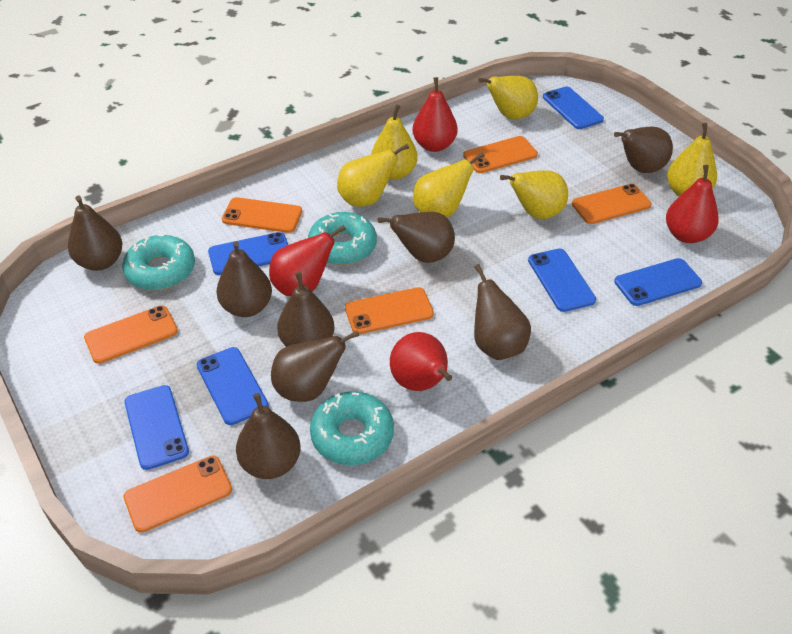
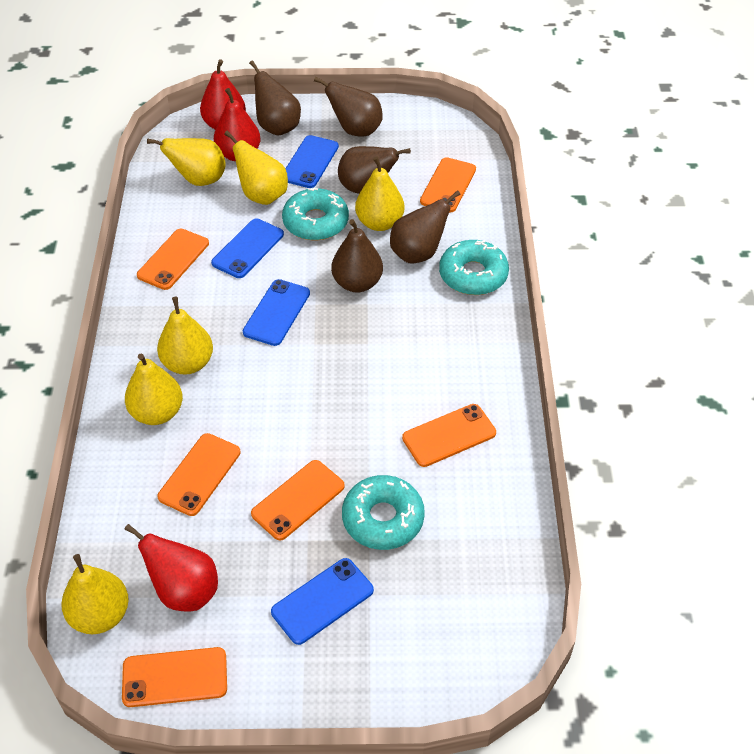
blue phone: [124,385,189,470] [197,347,269,425] [208,232,288,275] [528,249,596,312] [543,87,604,129] [614,258,702,306] = 6 -> [211,219,284,278] [243,279,310,346] [271,558,374,645] [285,135,339,188] = 4
brown pear: [68,196,122,271] [216,241,272,317] [236,393,301,479] [271,331,359,402] [277,272,334,347] [378,212,455,263] [474,264,531,360] [614,127,673,173] = 8 -> [249,60,301,136] [314,77,383,136] [331,219,383,293] [338,146,411,194] [390,190,461,263] = 5
red pear: [269,225,346,296] [390,332,452,391] [412,77,458,152] [666,165,719,243] = 4 -> [124,524,218,612] [200,59,246,130] [214,88,260,161] = 3

